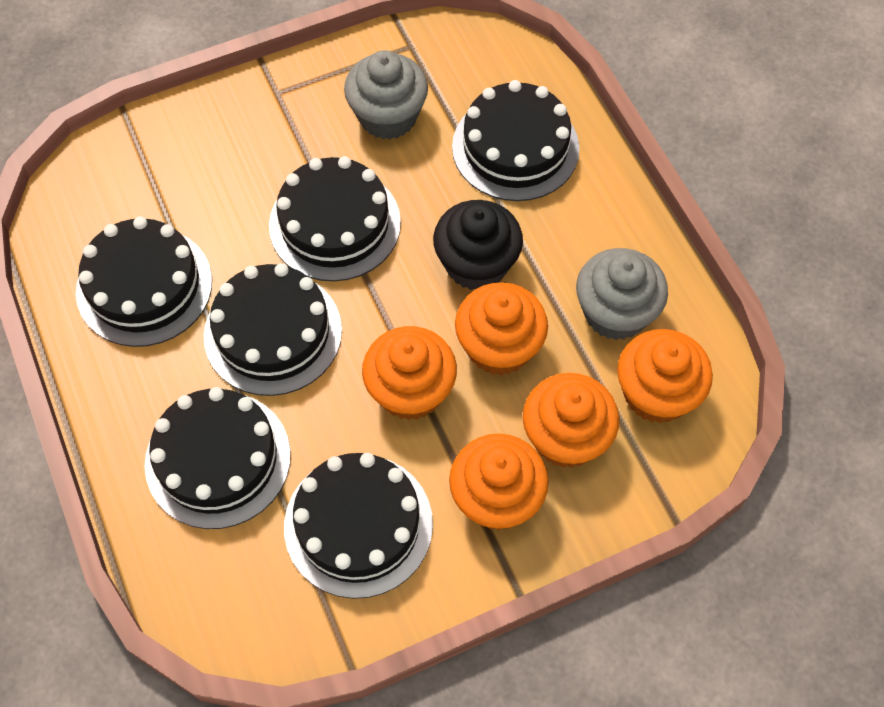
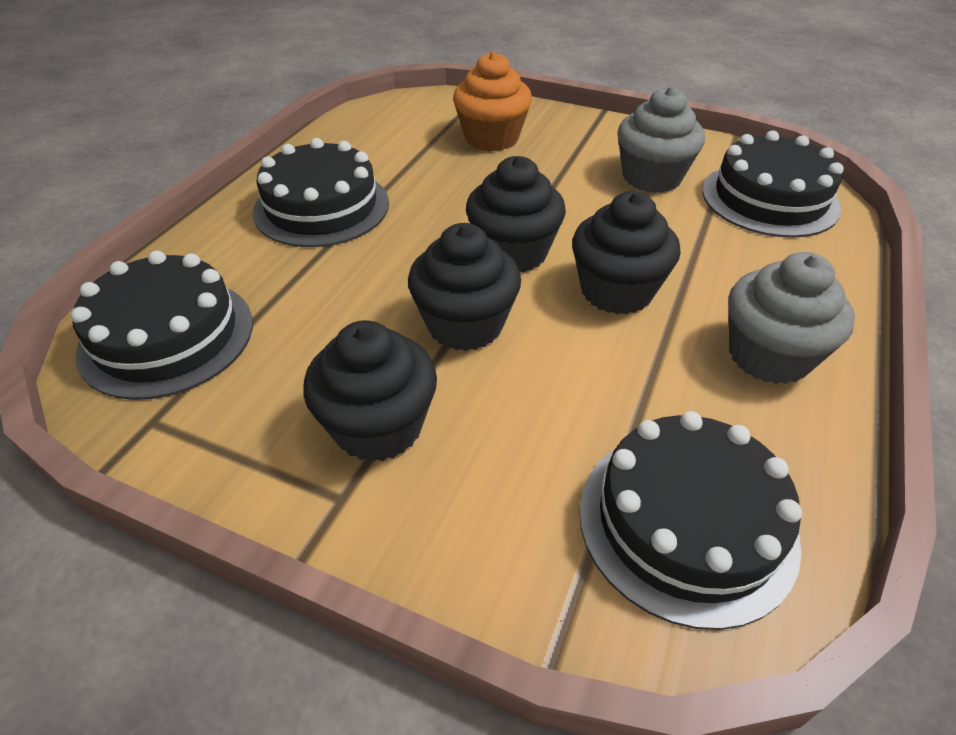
black cake: [76,216,212,347] [145,387,291,529] [204,263,342,396] [269,156,401,281] [284,453,433,599] [452,80,579,201] = 6 -> [71,251,253,400] [253,138,389,247] [579,411,802,630] [702,131,844,238] = 4
black cupcake: [433,200,523,290] = 1 -> [303,320,437,462] [408,223,521,351] [466,156,566,273] [572,191,680,314] = 4
orange cupcake: [362,326,457,420] [449,434,549,530] [455,282,548,375] [523,373,619,468] [617,329,713,423] = 5 -> [453,51,532,151] = 1

